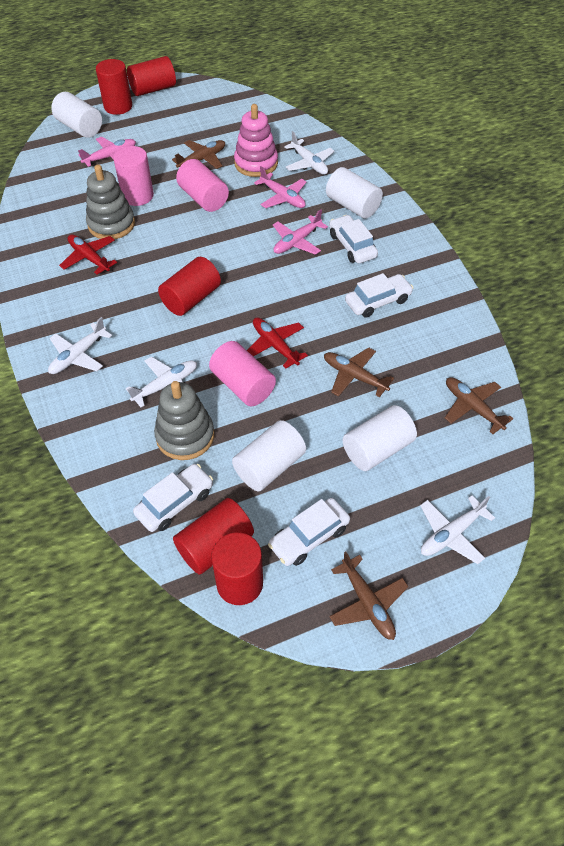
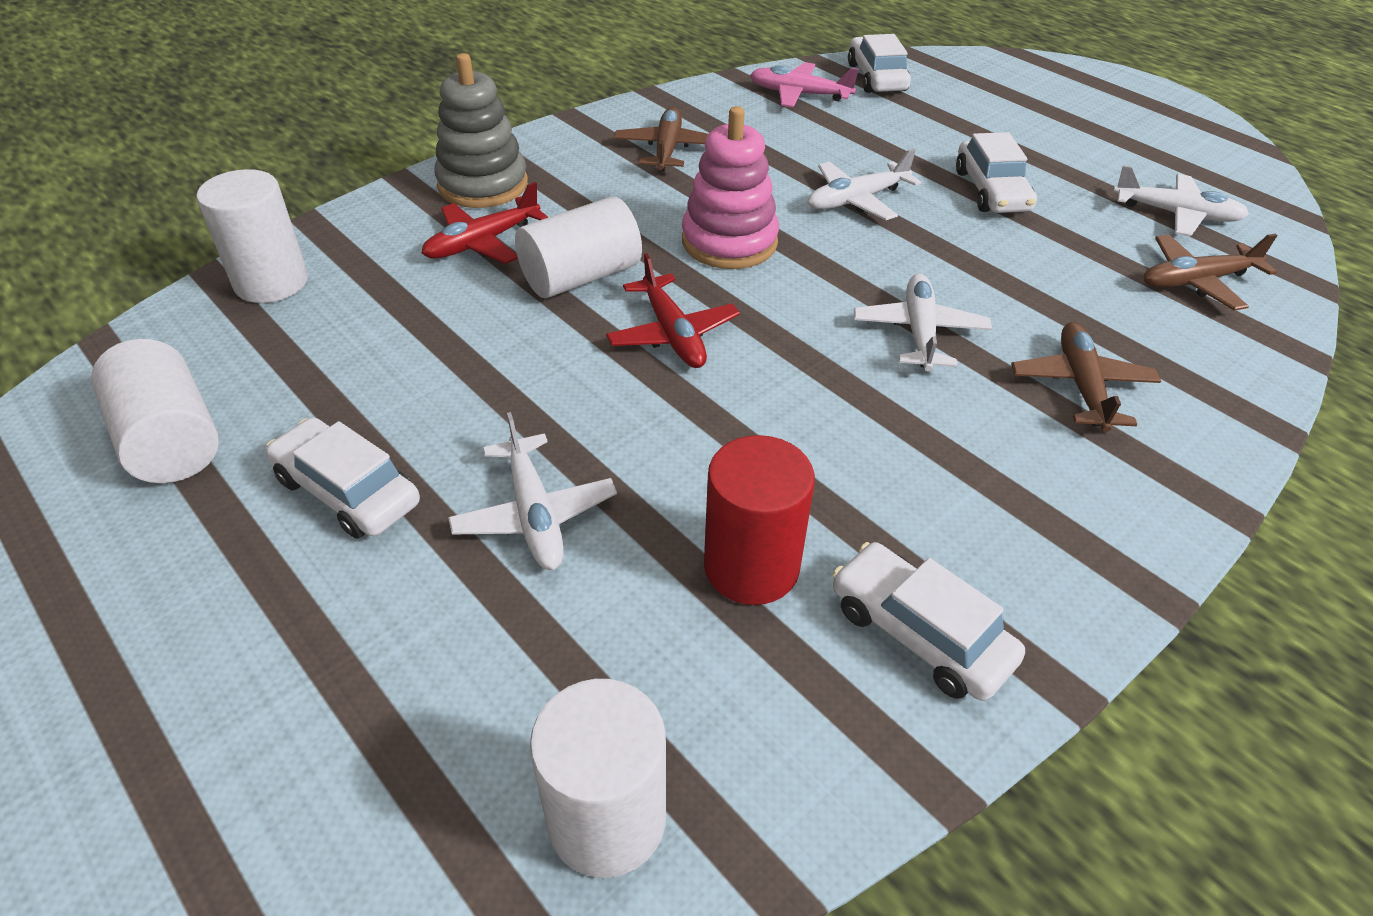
brown plane: [172,140,225,169] [324,348,394,397] [329,551,408,640] [445,377,513,434] = 4 -> [614,107,708,171] [1011,322,1161,432] [1143,234,1278,311] = 3
grey stacking toy: [86,165,135,239] [154,381,214,460] = 2 -> [434,53,528,208] = 1
pink cylinder: [113,146,154,206] [176,159,229,212] [209,341,276,406] = 3 -> none = 0
pink plane: [78,137,136,167] [254,166,306,208] [273,209,328,255] = 3 -> [750,62,859,107] = 1
red cylinder: [96,59,132,115] [127,56,176,96] [158,257,221,316] [173,498,254,575] [211,532,263,605] = 5 -> [704,435,815,605] = 1

